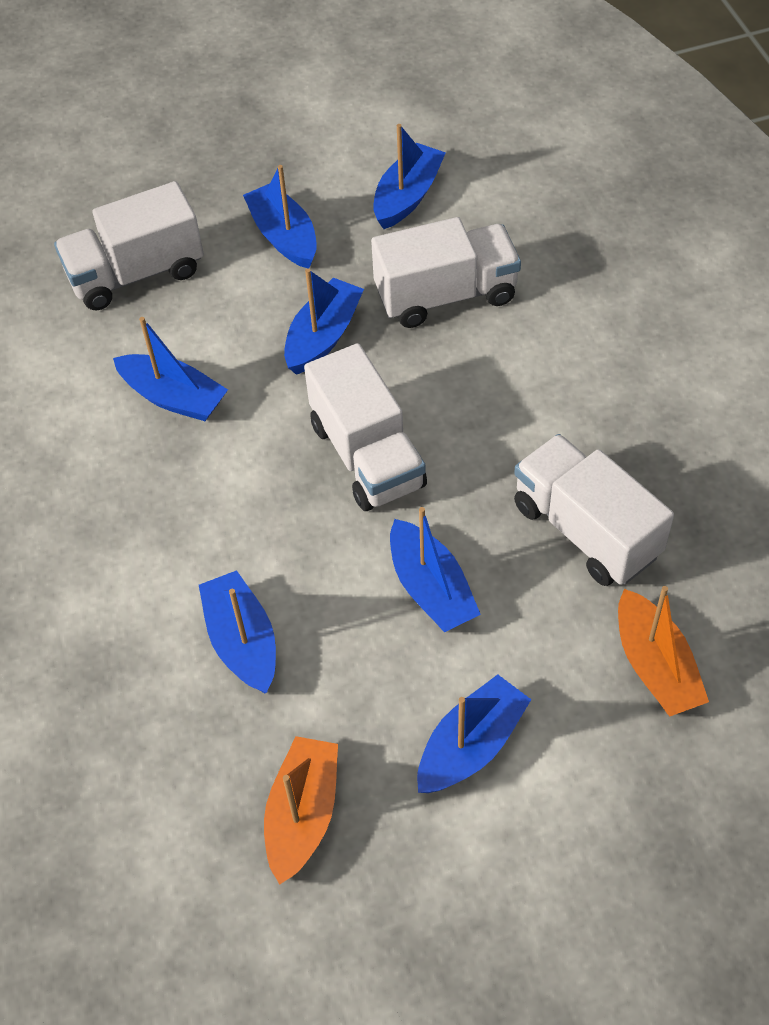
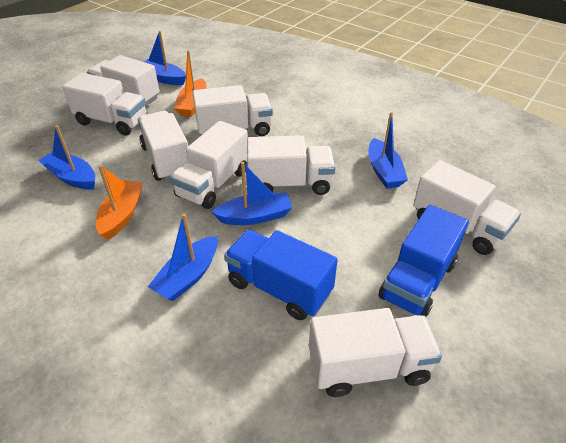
blue boat: [113,317,228,421] [199,570,276,693] [243,165,317,268] [284,268,364,375] [373,124,446,229] [390,507,481,632] [417,674,532,793] = 7 -> [38,125,95,190] [144,31,186,85] [148,213,218,301] [212,162,292,225] [368,112,408,189] = 5
blue truck: none = 0 -> [224,230,338,320] [379,205,469,317] = 2
white truck: [54,181,204,311] [304,343,427,511] [371,217,521,328] [514,434,674,586] = 4 -> [62,73,147,136] [87,55,160,107] [138,111,188,181] [170,121,248,209] [192,85,273,136] [247,135,335,195] [309,308,442,397] [413,160,521,255] = 8

